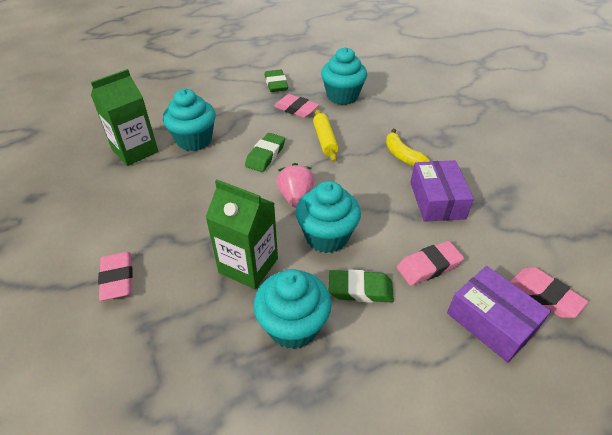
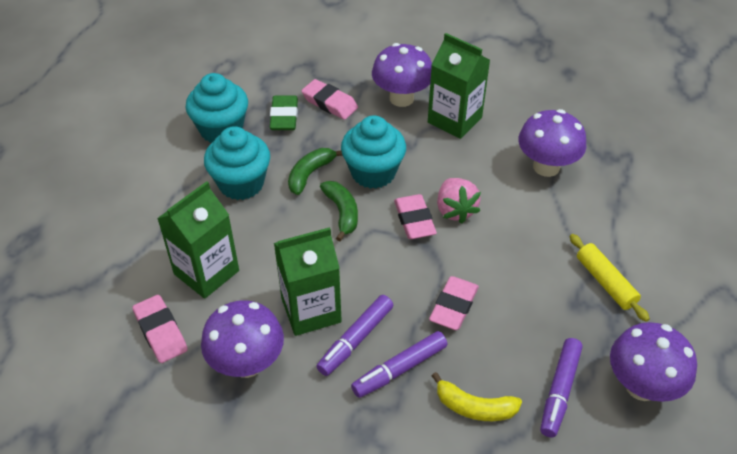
green banana: none = 0 -> [288,148,343,195] [320,181,358,241] = 2
green carton: [91,69,158,166] [205,180,278,289] = 2 -> [157,181,239,299] [274,227,342,336] [428,33,490,139] = 3
green eraser: [245,133,285,172] [265,70,288,92] [329,269,394,303] = 3 -> [270,95,298,130] = 1
purple box: [410,160,474,222] [447,266,551,362] = 2 -> none = 0
purple marker: none = 0 -> [316,295,393,376] [351,331,448,398] [540,338,583,437] = 3
purple mushroom: none = 0 -> [201,300,284,378] [372,43,432,107] [518,109,586,177] [610,322,697,402] = 4
turquoise cupcake: [163,89,216,151] [254,269,332,349] [296,181,361,253] [321,47,367,105] = 4 -> [186,73,248,143] [204,126,270,200] [341,115,406,189] = 3

